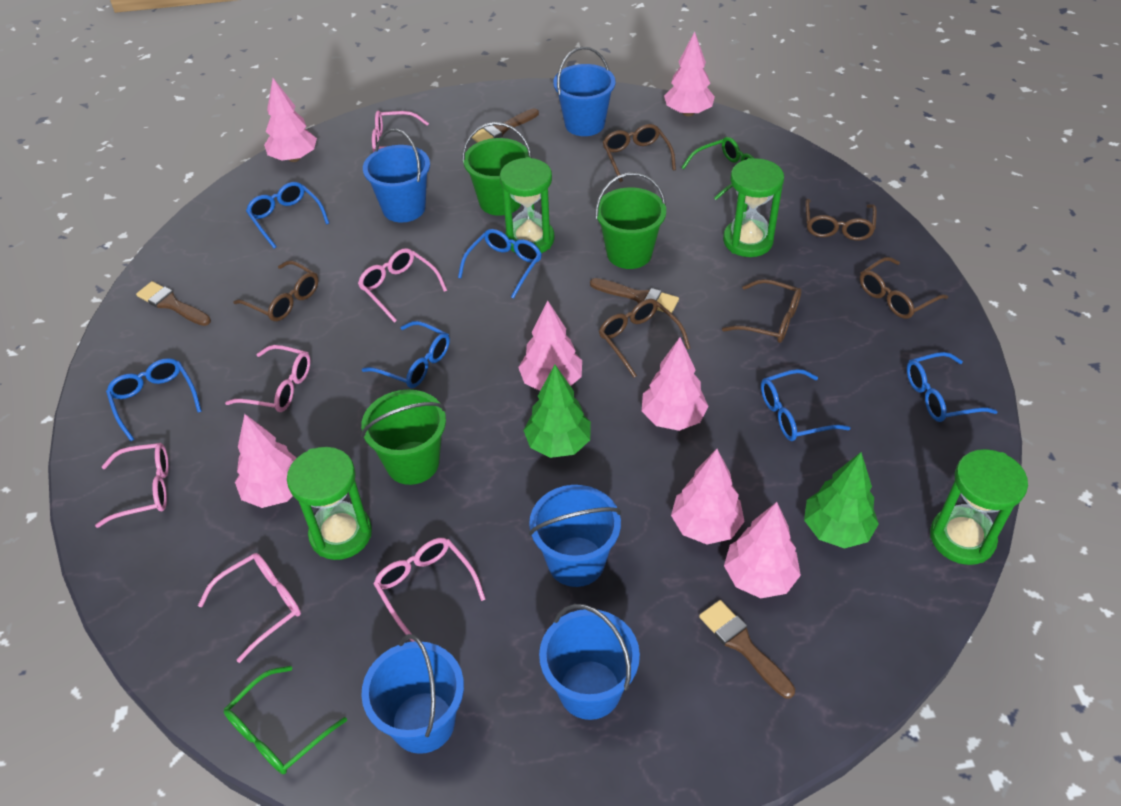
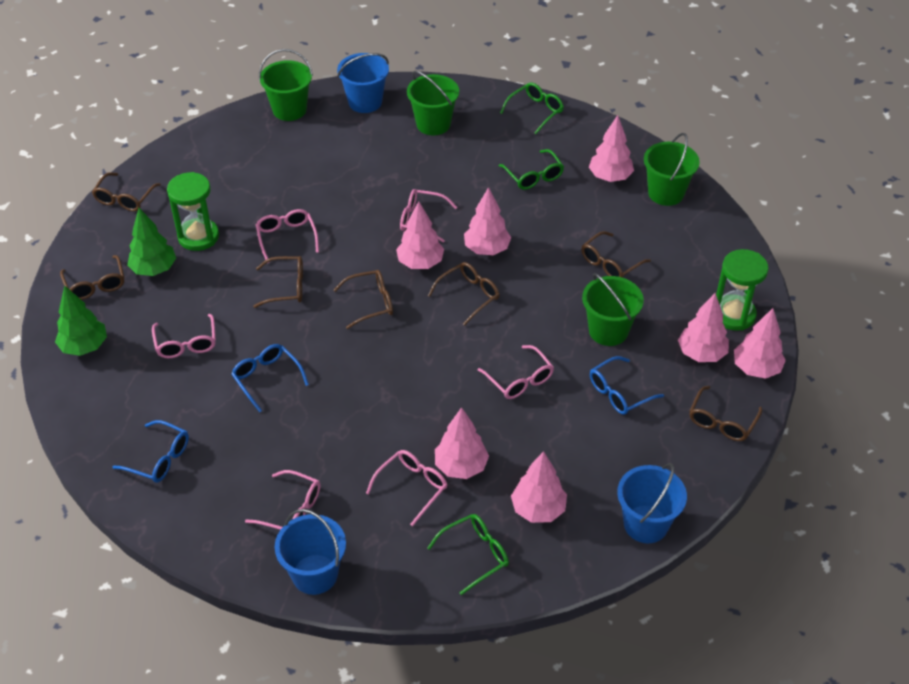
blue bucket: [361,634,464,754] [363,129,430,223] [529,485,621,587] [539,604,640,720] [553,47,615,136] = 5 -> [275,509,346,595] [337,53,389,113] [617,463,687,543] = 3
blue glasses: [106,358,202,441] [246,182,329,249] [362,321,450,388] [458,229,542,298] [761,369,850,441] [907,352,998,422] = 6 -> [113,420,189,483] [231,344,309,412] [590,356,664,415] = 3
brown brush: [136,281,211,326] [472,108,539,143] [590,278,679,313] [699,600,795,699] = 4 -> none = 0
brown glasses: [233,261,318,321] [599,299,691,377] [603,124,676,182] [722,279,801,343] [806,199,877,241] [860,257,948,319] = 6 -> [60,255,124,300] [92,172,161,211] [253,256,303,308] [333,270,393,329] [428,262,500,326] [581,231,651,278] [689,386,762,441] = 7
green bucket: [361,389,446,485] [462,122,532,216] [595,172,666,269] = 3 -> [259,49,313,121] [407,71,459,135] [582,273,644,346] [644,133,700,206] = 4
green glasses: [224,666,347,774] [681,137,754,200] = 2 -> [427,514,509,595] [499,149,564,190] [500,82,564,134] = 3
green hourglass: [287,447,372,560] [500,157,555,253] [723,158,784,257] [930,449,1028,565] = 4 -> [167,172,219,251] [716,249,769,331] = 2

